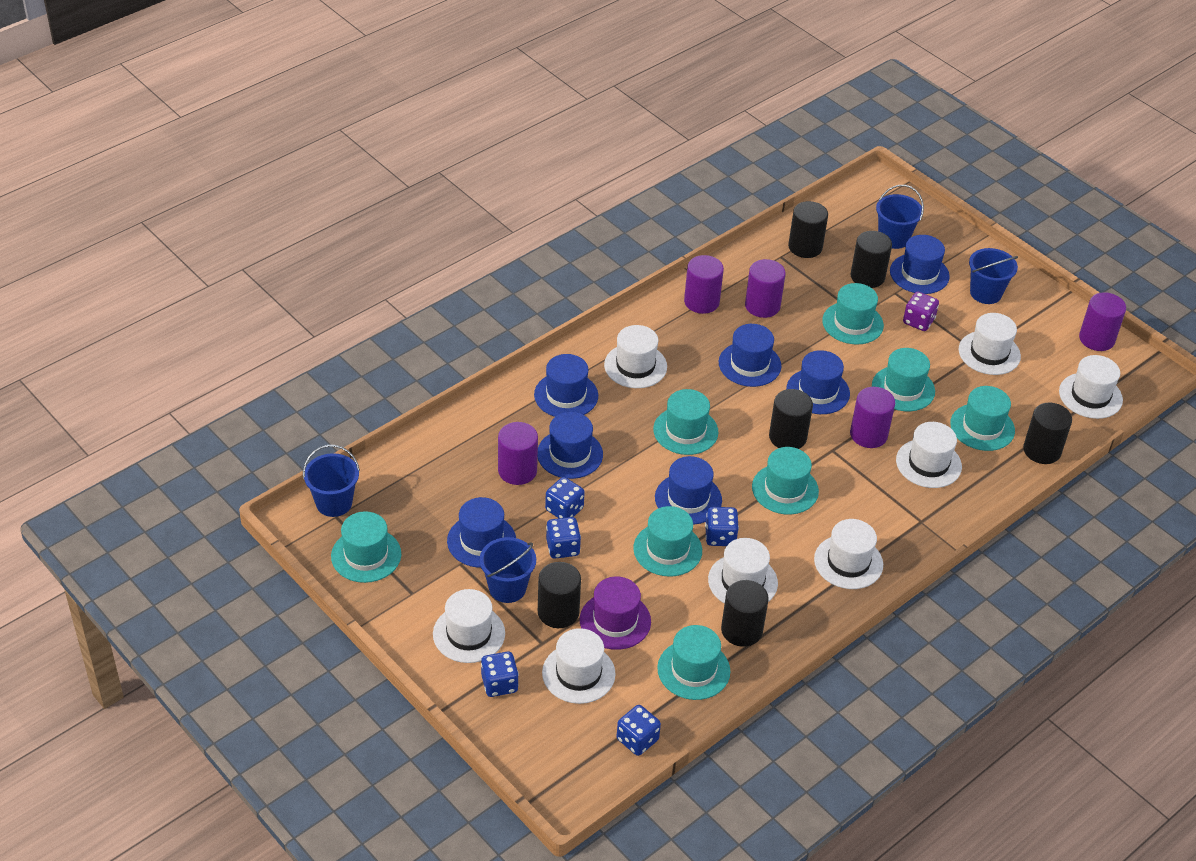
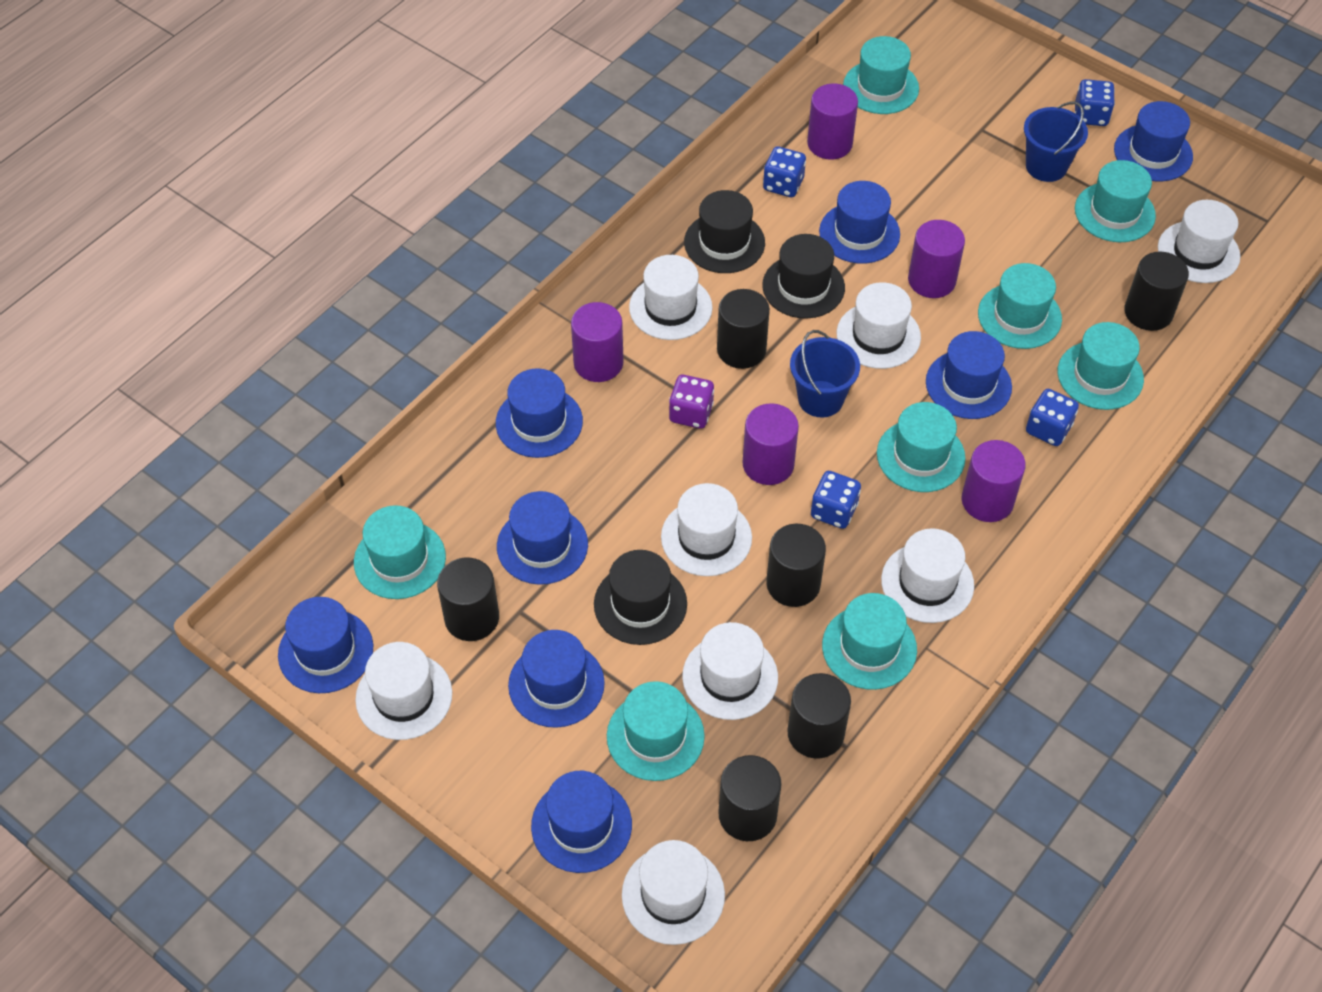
black hat: none = 0 -> [594,550,687,645] [684,190,765,273] [762,234,845,319] = 3
blue bucket: [303,445,360,517] [479,537,536,603] [876,185,924,249] [969,248,1018,304] = 4 -> [790,330,860,418] [1024,102,1088,182] = 2
blue dice: [481,651,519,697] [545,477,585,518] [546,517,581,559] [617,705,661,756] [705,507,739,546] = 5 -> [763,146,806,197] [811,471,861,529] [1026,389,1079,446] [1075,79,1115,126] = 4
blue hat: [447,497,516,568] [534,354,598,417] [538,412,603,479] [655,456,722,525] [719,324,781,387] [786,350,850,414] [890,235,950,294] = 7 -> [278,597,373,693] [496,369,583,458] [497,491,588,585] [508,630,605,728] [531,771,632,873] [819,181,900,264] [926,331,1012,419] [1114,101,1193,181] = 8
purple hat: [580,577,651,650] = 1 -> none = 0

